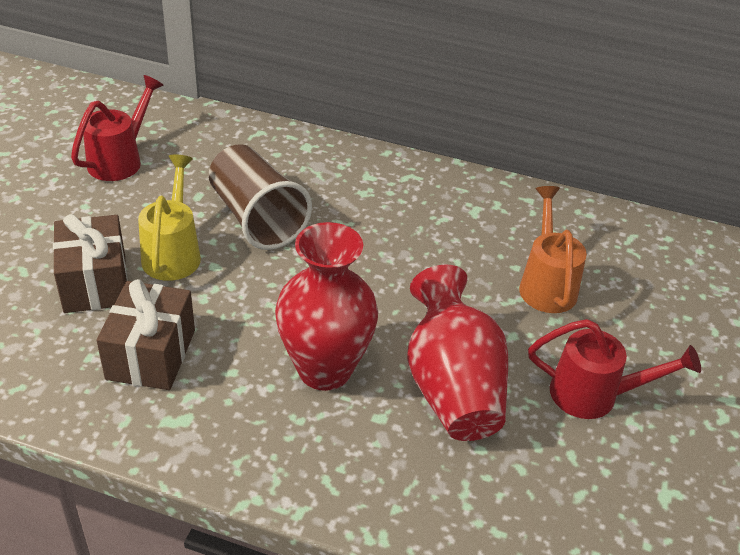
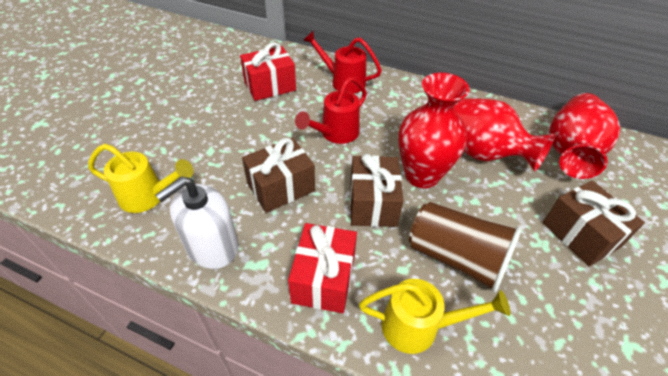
brown gift: [53,214,128,313] [96,279,195,390] = 2 -> [242,138,315,213] [350,154,403,227] [542,181,645,267] = 3
orange watering can: [519,186,587,313] = 1 -> none = 0
red gift: none = 0 -> [240,42,296,101] [288,223,357,313] = 2
red vase: [275,222,378,391] [407,265,508,441] = 2 -> [398,73,470,188] [454,98,555,171] [549,93,620,179] = 3
white soap dispenser: none = 0 -> [155,176,239,269] = 1
yellow watering can: [138,154,201,281] = 1 -> [88,144,193,213] [359,279,511,354] = 2

